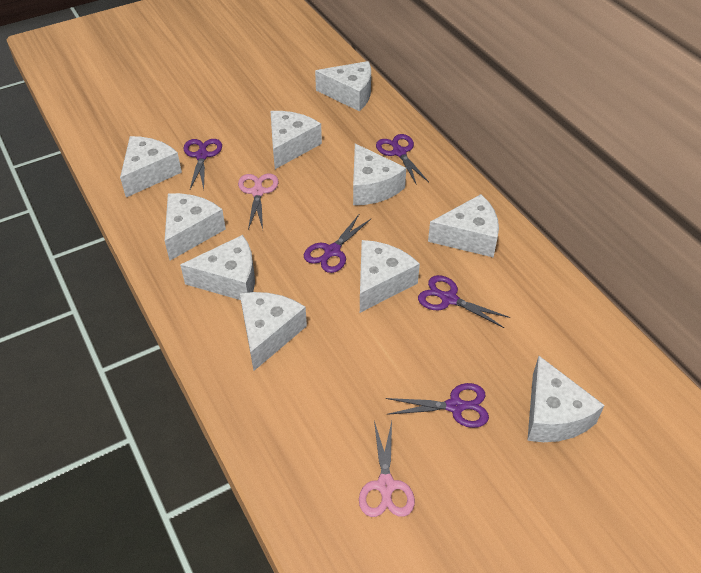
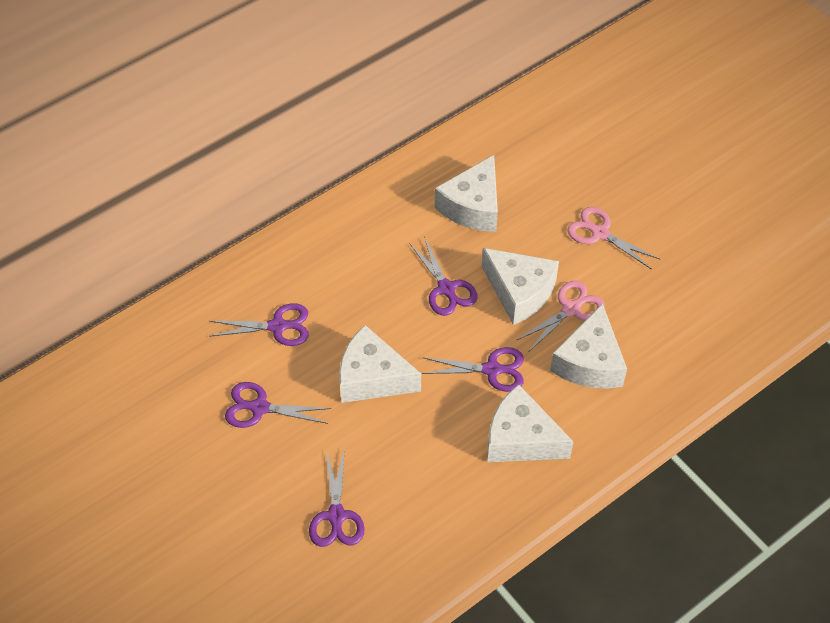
white cheese: [120,136,182,197] [165,193,226,260] [180,235,255,300] [240,292,307,371] [270,111,322,169] [315,61,371,111] [353,144,406,205] [360,240,420,313] [428,194,499,258] [527,356,605,442] = 10 -> [339,325,421,403] [435,155,498,232] [482,248,559,325] [487,384,574,462] [550,303,627,389] = 5

